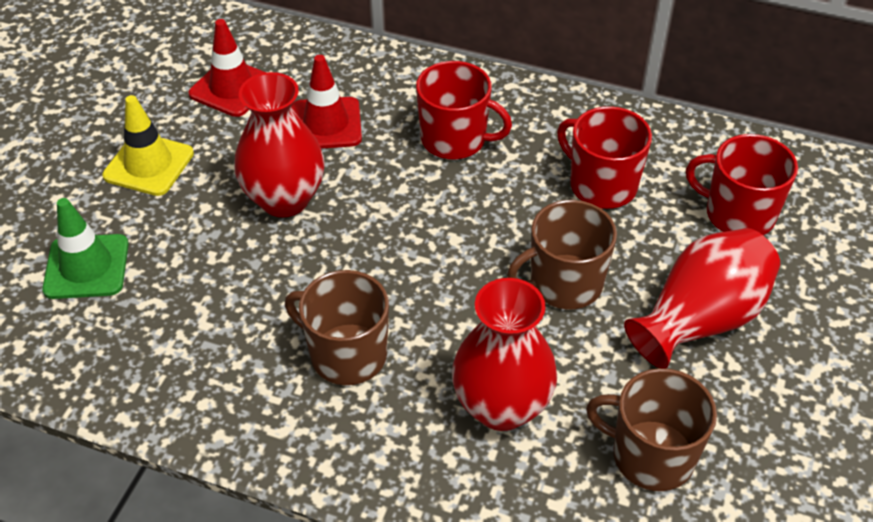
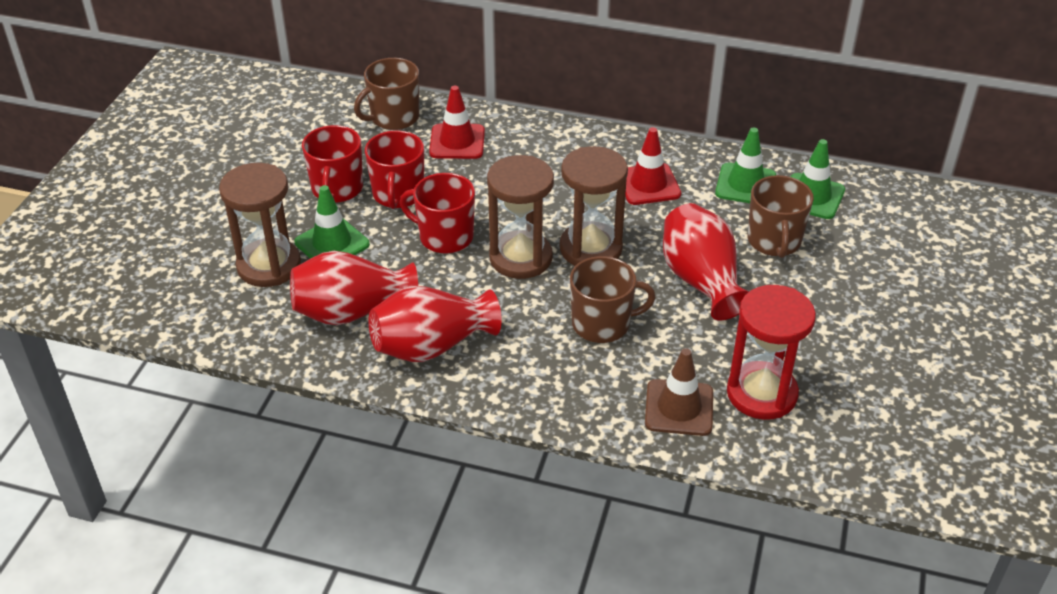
brown hourglass: none = 0 -> [219,163,301,287] [487,155,554,279] [560,146,628,266] = 3
brown traffic cone: none = 0 -> [645,348,713,436] = 1
green traffic cone: [42,198,129,299] = 1 -> [294,185,370,259] [715,127,776,203] [791,139,845,219] = 3
red hourglass: none = 0 -> [727,285,816,420] = 1
yellow traffic cone: [102,95,194,196] = 1 -> none = 0

